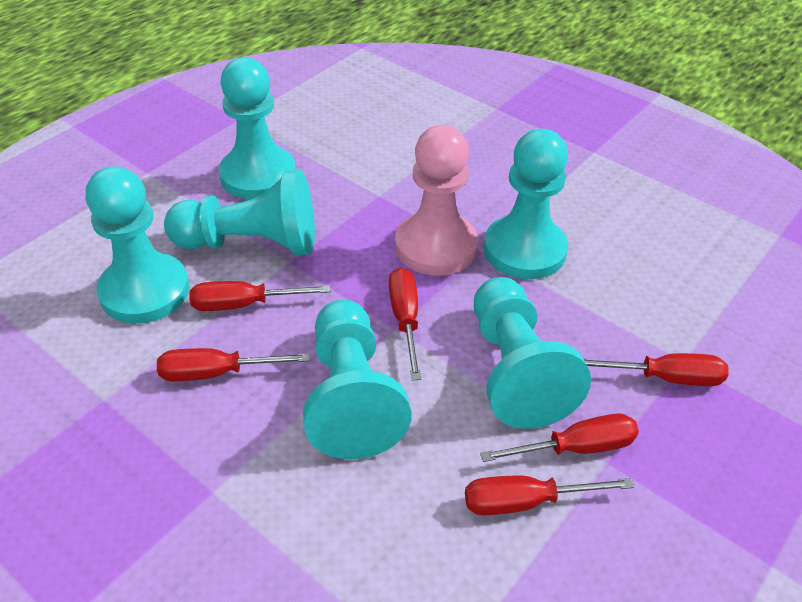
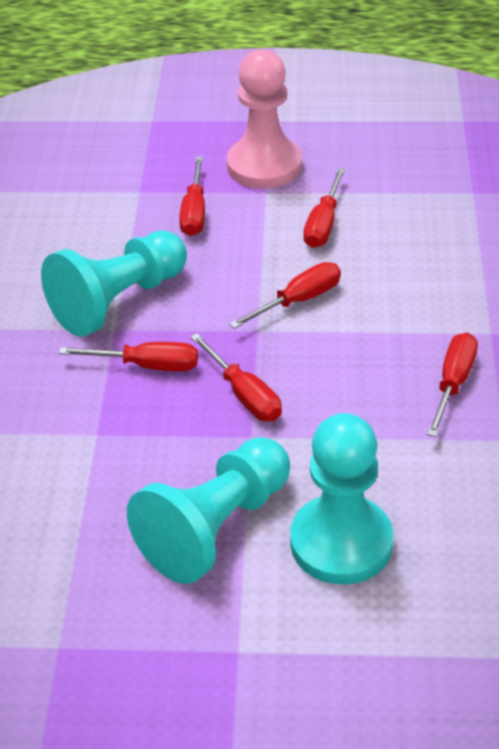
turquoise pawn: [86,166,189,324] [164,169,315,256] [219,57,296,200] [303,300,411,459] [474,277,591,429] [484,129,568,279] = 6 -> [41,231,187,337] [127,437,290,584] [290,413,393,585] = 3

